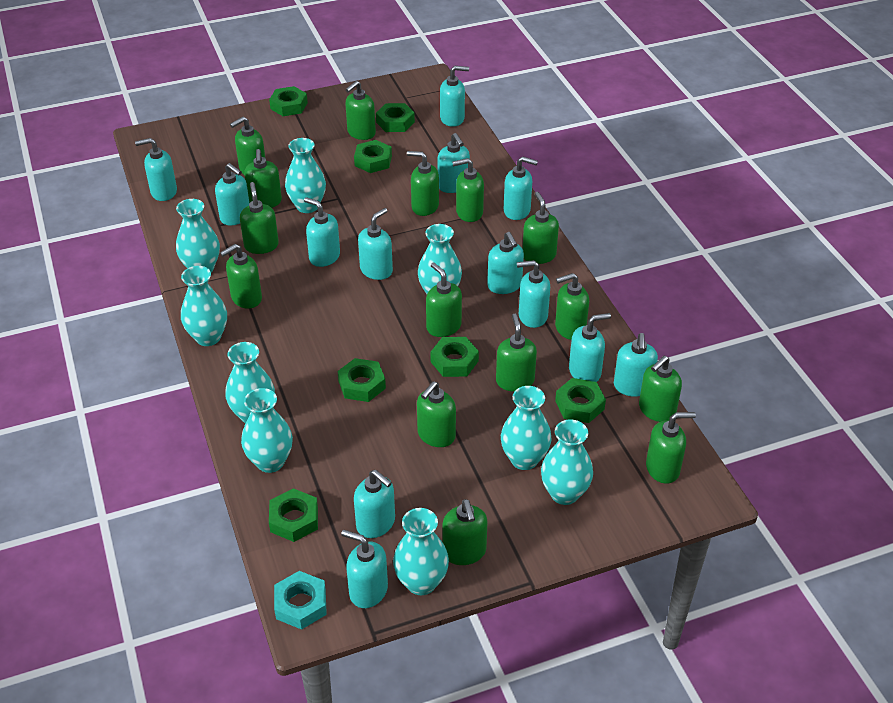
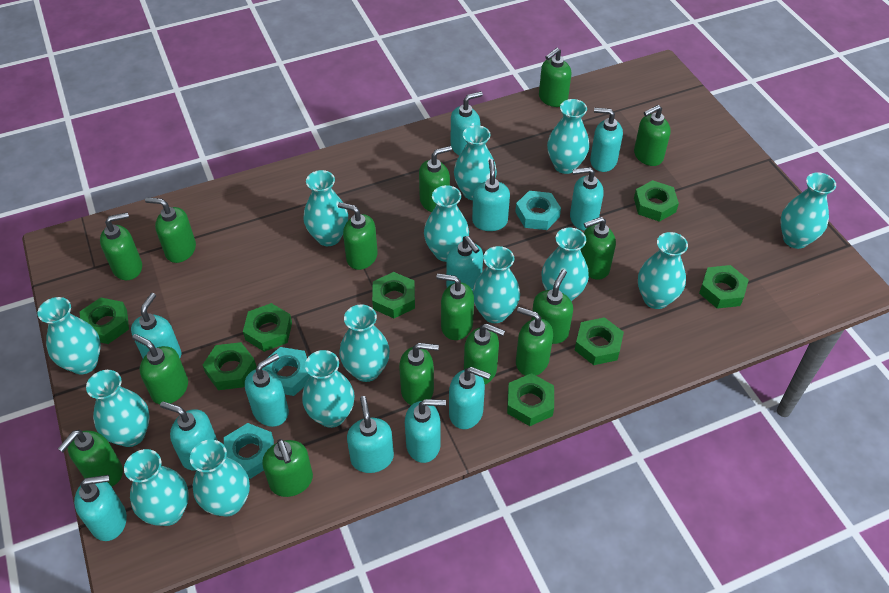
green nut: [269,86,308,116] [269,488,318,542] [338,358,386,402] [354,140,392,173] [376,103,415,132] [430,337,479,377] [555,378,606,423] = 7 -> [80,297,129,344] [203,342,257,390] [243,303,292,352] [372,272,415,318] [507,373,554,426] [575,317,624,365] [634,180,679,222] [699,265,749,309] = 8
turquoise nut: [274,571,327,630] = 1 -> [224,423,274,479] [263,347,310,396] [515,191,561,230] = 3
turquoise soap dispenser: [135,138,177,201] [215,163,249,226] [304,197,340,267] [341,530,388,608] [354,470,395,538] [358,208,393,280] [437,133,470,193] [440,66,469,127] [487,232,524,294] [504,156,538,220] [517,260,550,328] [569,313,611,382] [614,333,658,397] = 13 -> [74,475,127,541] [131,293,181,358] [160,401,218,470] [245,354,289,427] [347,396,394,473] [405,399,446,463] [446,236,483,291] [449,367,491,429] [451,91,483,155] [472,159,510,231] [570,167,604,231] [590,108,623,172] = 12
turquoise vase: [176,199,220,273] [181,266,227,346] [225,342,275,423] [241,388,293,473] [285,138,326,213] [393,508,449,595] [418,224,462,294] [501,386,552,470] [541,420,593,505] = 9 -> [38,297,101,374] [86,370,150,447] [124,449,189,526] [190,440,250,516] [302,350,355,428] [303,170,348,246] [339,304,390,382] [424,185,469,262] [454,125,497,200] [473,246,520,323] [541,228,589,302] [547,99,589,174] [638,232,688,309] [780,172,836,249] = 14

